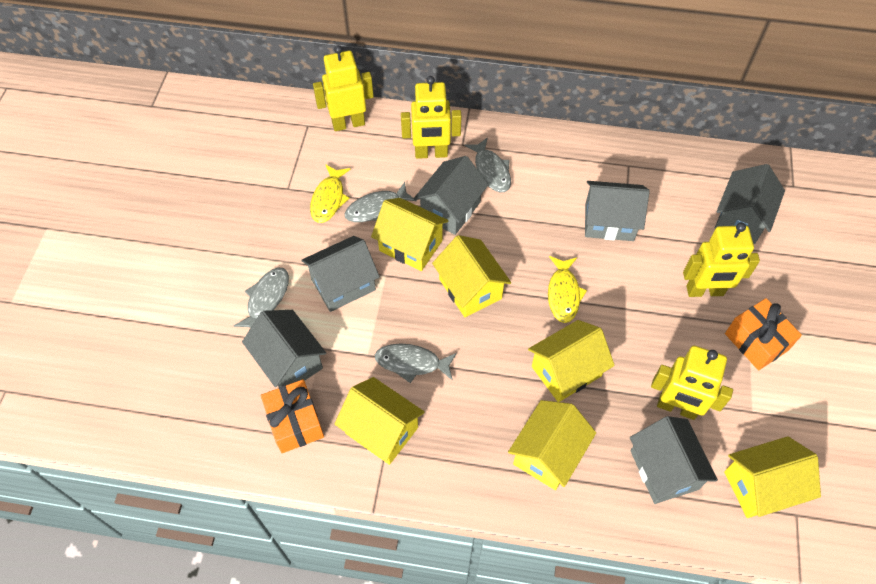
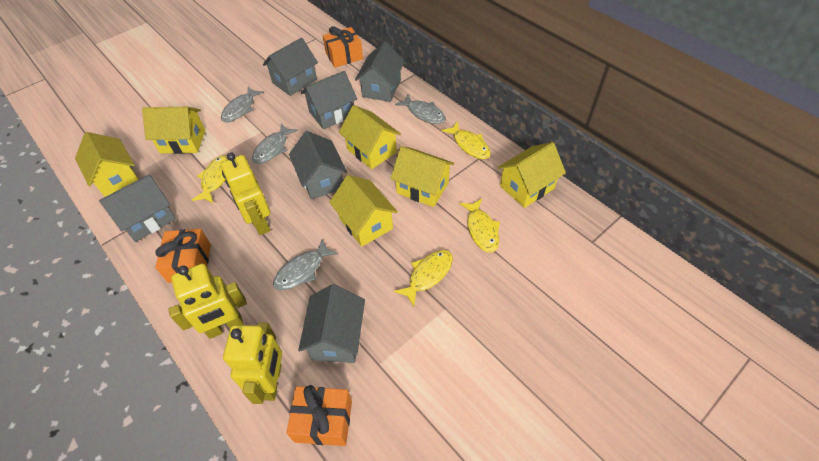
orange gift: [261,379,324,453] [725,298,802,370] = 2 -> [155,229,211,283] [286,385,352,446] [323,26,363,68] = 3
yellow fish: [310,164,351,223] [548,256,587,323] = 2 -> [192,155,228,203] [394,250,453,306] [442,121,491,159] [460,199,500,253] = 4
yellow robot: [313,45,374,131] [401,76,461,159] [651,346,733,420] [683,222,760,297] = 4 -> [168,264,247,339] [221,152,270,235] [223,323,282,404] = 3

